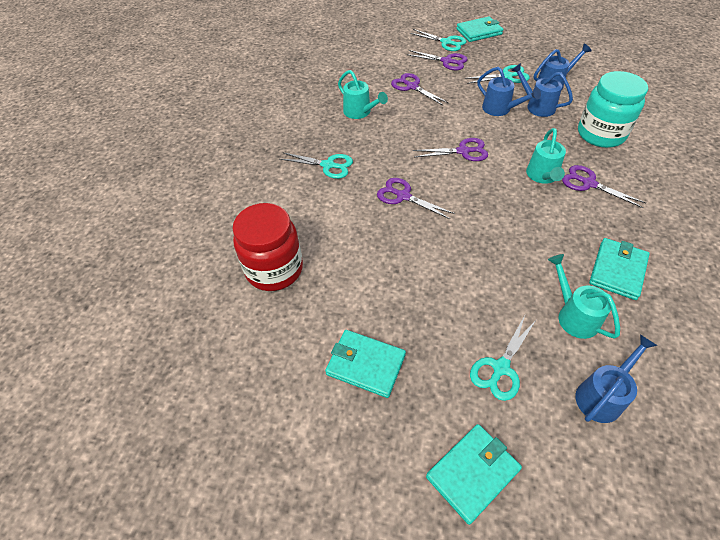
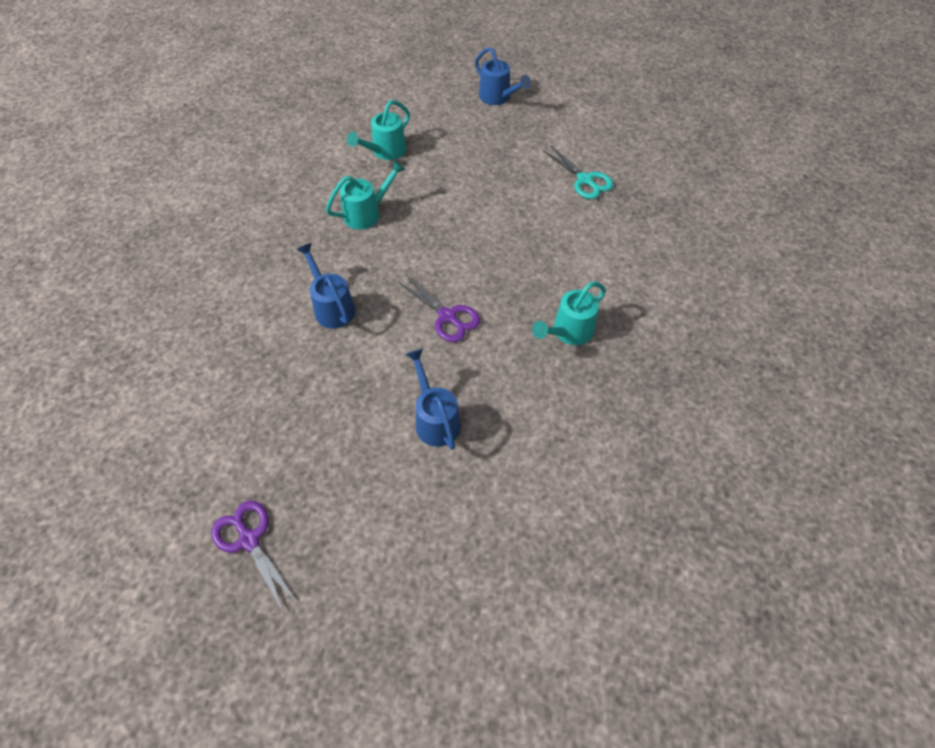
blue watering can: [477,67,541,116] [511,63,573,117] [534,43,592,91] [575,334,658,423] = 4 -> [296,243,356,329] [405,349,461,450] [475,47,531,105] = 3
purple scissors: [377,178,455,219] [391,73,449,105] [406,50,468,70] [413,138,488,161] [562,165,646,208] = 5 -> [211,501,297,612] [398,275,480,342] = 2
red jar: [233,203,303,291] = 1 -> none = 0
turquoise jar: [578,71,648,148] = 1 -> none = 0
turquoise scissors: [280,152,353,179] [410,29,466,51] [465,65,530,84] [470,316,536,401] = 4 -> [543,145,613,199] = 1
turquoise wallet: [325,330,406,398] [426,424,522,525] [456,17,503,42] [589,238,650,300] = 4 -> none = 0

